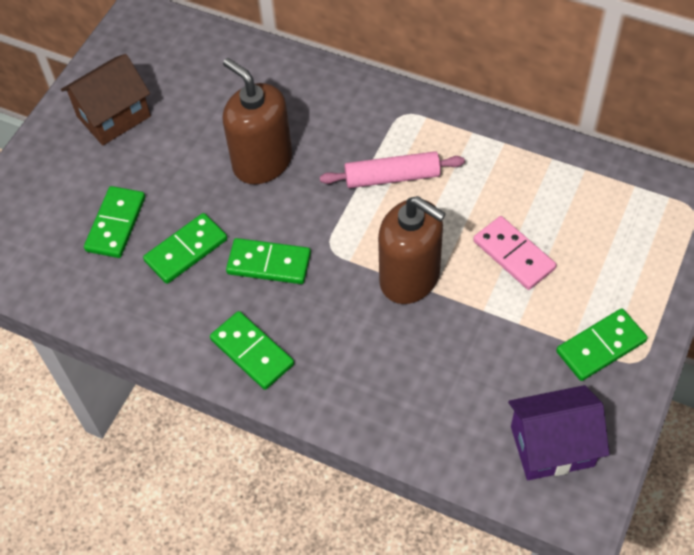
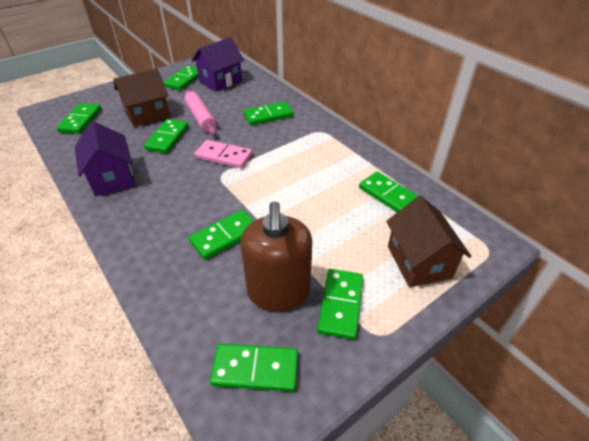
brown house: [61,54,151,145] = 1 -> [113,68,170,127] [386,196,471,287] = 2
brown soap dispenser: [223,58,292,184] [378,196,446,304] = 2 -> [240,201,312,311] = 1
green domino: [84,186,145,258] [143,213,227,284] [210,311,294,390] [226,238,311,284] [556,308,648,381] = 5 -> [56,103,101,134] [144,119,189,153] [163,65,198,90] [189,210,254,260] [210,344,298,392] [243,101,294,125] [317,269,363,340] [359,172,418,212] = 8
purple house: [508,385,610,480] = 1 -> [75,121,135,196] [192,37,244,92] = 2

